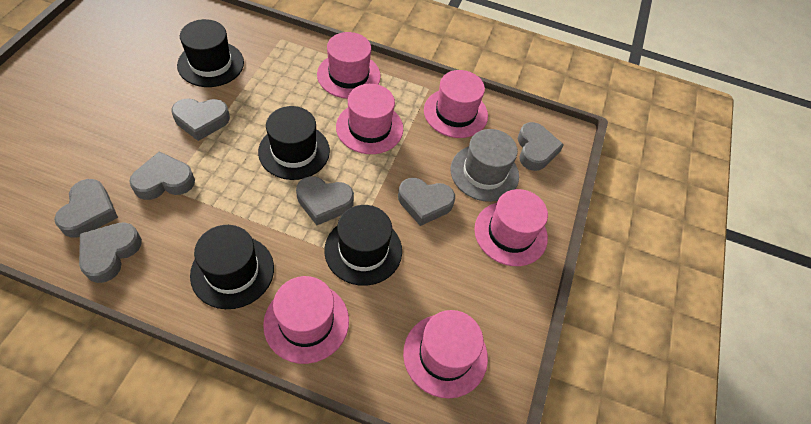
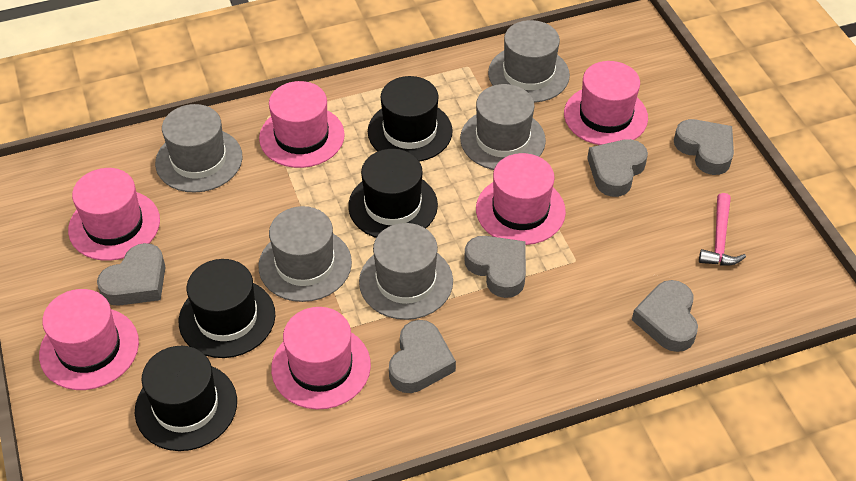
grey hat: [450,129,519,202] = 1 -> [155,104,242,193] [259,206,352,302] [359,223,453,320] [460,84,546,170] [488,20,570,103] = 5
grey heart: [54,179,118,238] [79,222,142,283] [129,151,195,200] [171,98,230,141] [296,176,354,225] [398,178,455,226] [518,122,564,171] = 7 -> [97,243,165,306] [389,320,456,393] [464,236,526,298] [587,139,648,197] [632,280,698,352] [674,119,734,175] = 6
pink hammer: none = 0 -> [699,193,746,265] = 1

